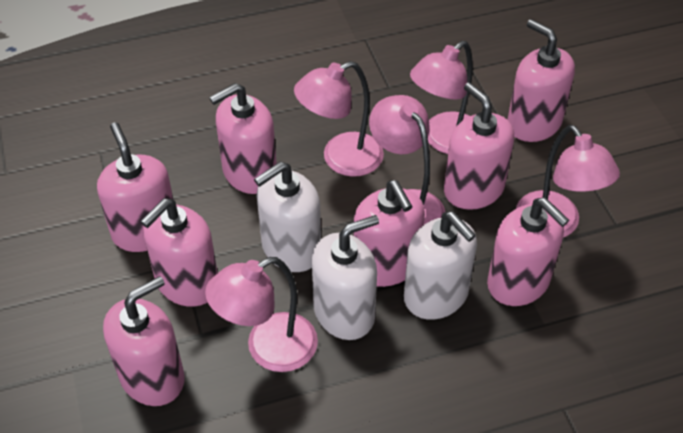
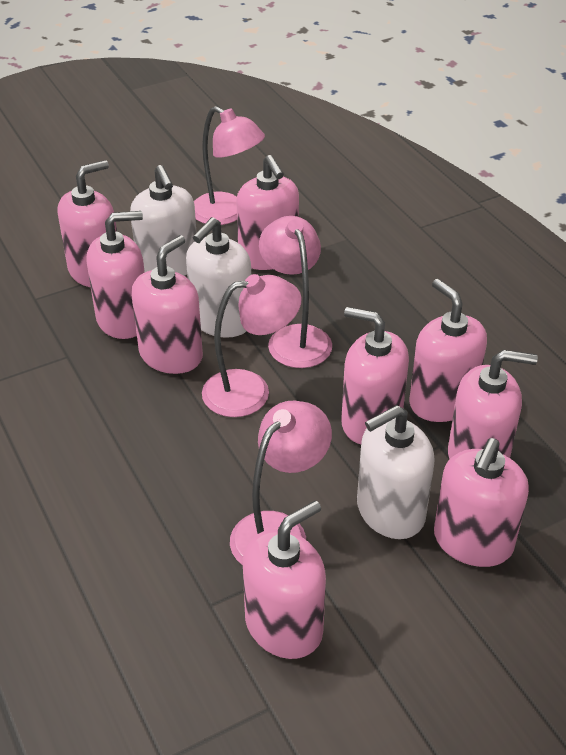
pink lamp: [205,257,318,372] [294,61,384,177] [369,95,445,225] [410,41,473,154] [516,125,620,238] = 5 -> [194,106,265,225] [202,274,302,417] [230,401,332,565] [259,216,332,368] = 4
pink soap dispenser: [97,122,173,252] [103,276,185,406] [140,198,218,307] [209,83,277,194] [354,180,425,287] [444,82,514,210] [487,198,569,306] [507,19,575,142] = 8 -> [58,160,117,287] [86,211,145,339] [132,235,203,374] [236,155,299,270] [243,501,326,659] [341,307,409,444] [409,279,487,422] [434,438,529,567] [448,350,538,459] = 9

